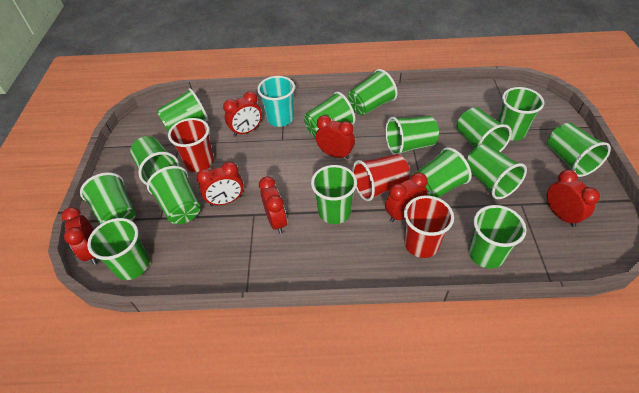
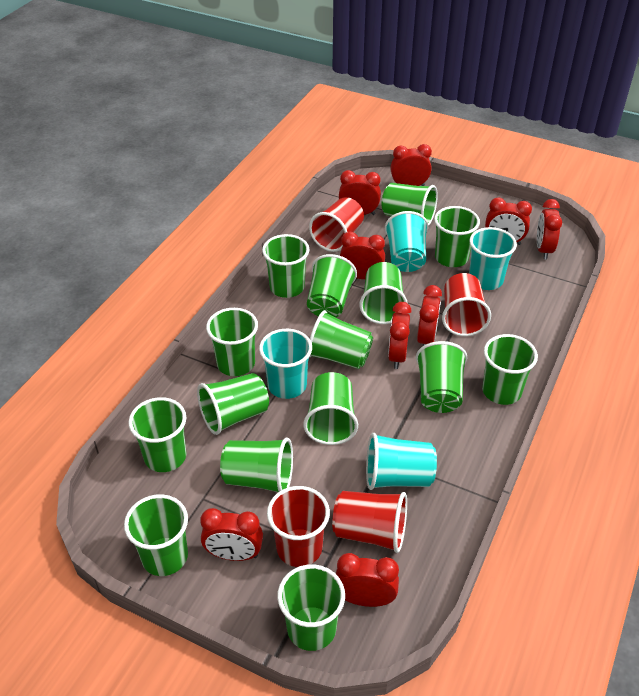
red clock: [61,207,97,264] [196,162,244,206] [223,91,262,137] [259,176,287,234] [316,115,355,159] [385,172,428,222] [547,170,600,227] = 7 -> [200,508,263,561] [336,553,399,607] [339,170,381,215] [340,232,385,279] [388,302,412,369] [390,144,432,186] [417,285,442,346] [485,197,532,245] [537,199,562,260] = 9
red cup: [168,118,214,172] [352,154,410,201] [404,195,454,258] = 3 -> [267,486,330,567] [309,197,364,252] [332,491,407,553] [442,273,491,336] = 4
turquoise cup: [257,76,295,127] = 1 -> [259,329,312,399] [366,433,437,490] [385,211,428,272] [469,227,517,290] = 4

